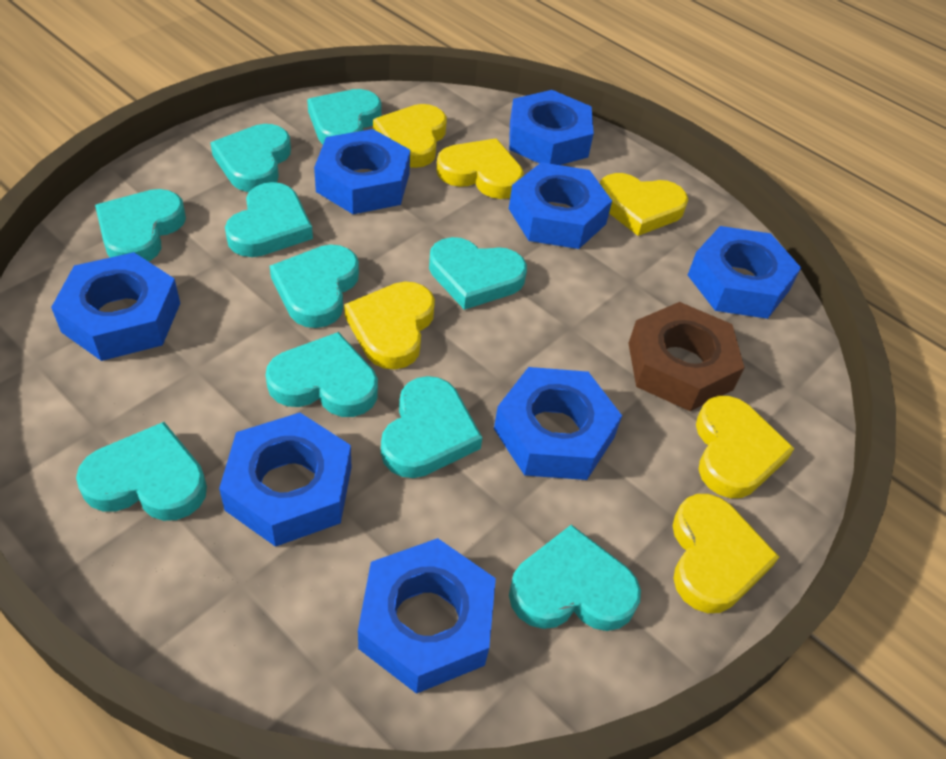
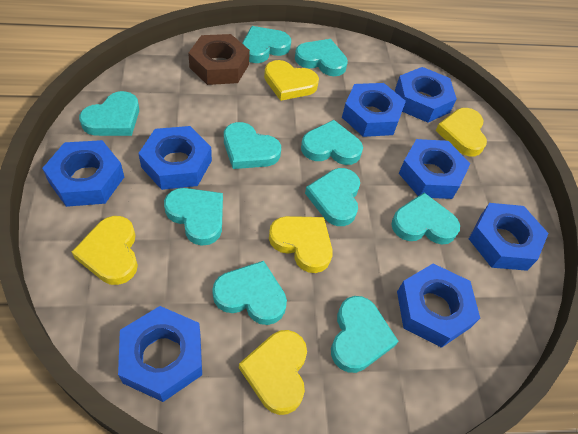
yellow heart: [344,282,435,370] [373,104,447,168] [436,138,524,199] [600,173,688,236] [672,494,779,613] [696,396,795,498] = 6 -> [72,216,138,285] [239,330,307,415] [264,60,319,101] [269,216,333,273] [435,108,487,156] = 5

